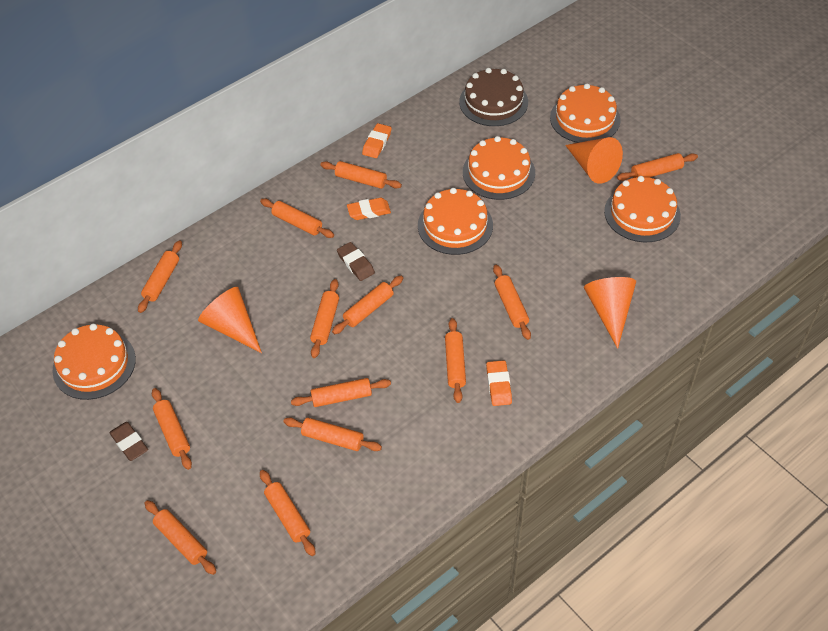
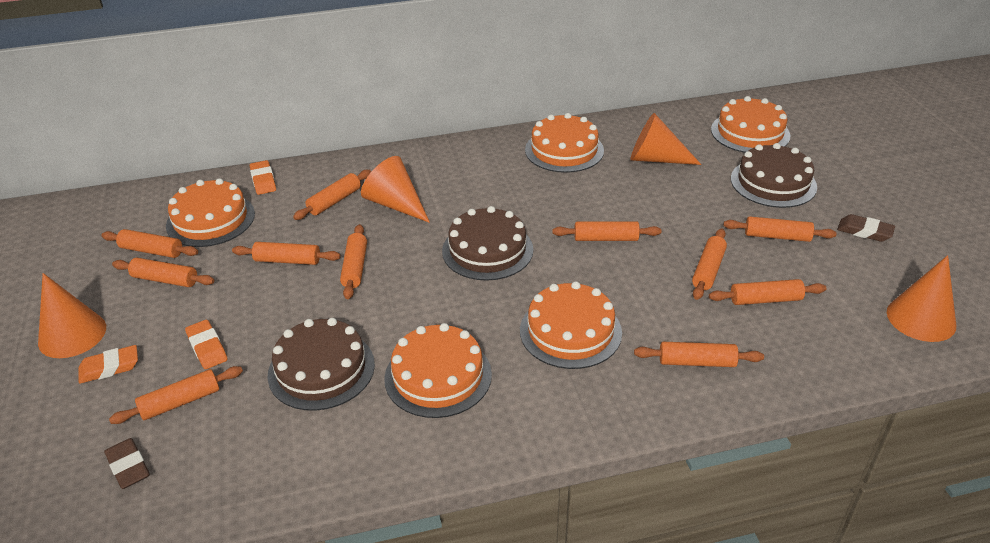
brown cake: [459,68,528,126] = 1 -> [267,318,375,411] [442,206,533,280] [731,143,817,208] = 3
orange cone: [198,287,262,353] [565,137,623,184] [584,277,636,349] = 3 -> [38,273,106,358] [361,156,430,223] [630,113,702,165] [887,255,956,342] = 4
orange rolling pin: [138,240,182,313] [145,500,216,575] [152,388,192,470] [260,199,334,238] [260,470,316,556] [284,418,382,451] [291,378,391,407] [310,279,339,358] [320,161,402,189] [332,276,403,334] [445,318,466,403] [493,265,531,340] [617,153,698,181] = 13 -> [101,229,198,258] [109,366,243,424] [112,258,215,287] [232,242,341,265] [293,170,371,220] [340,224,367,299] [552,221,661,241] [634,342,764,367] [692,229,727,300] [709,279,826,305] [723,216,837,242] = 11

